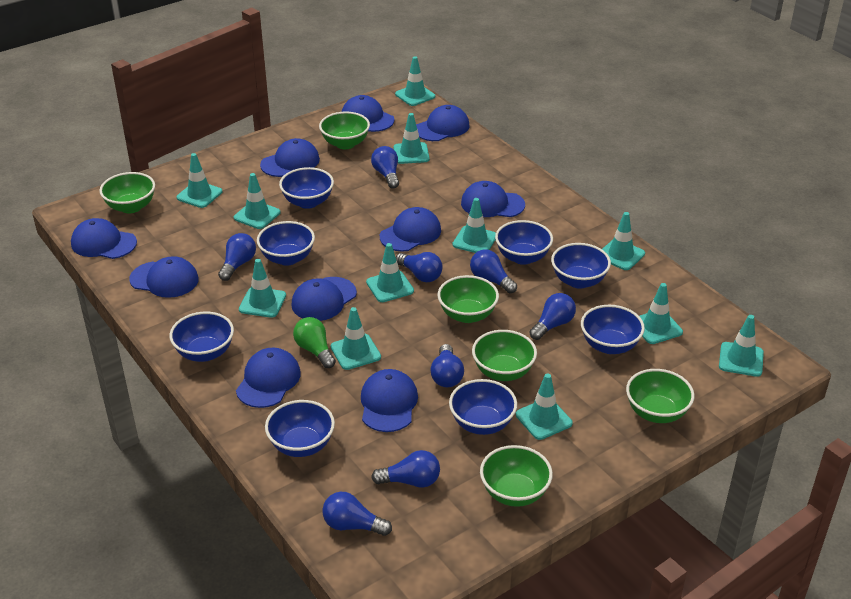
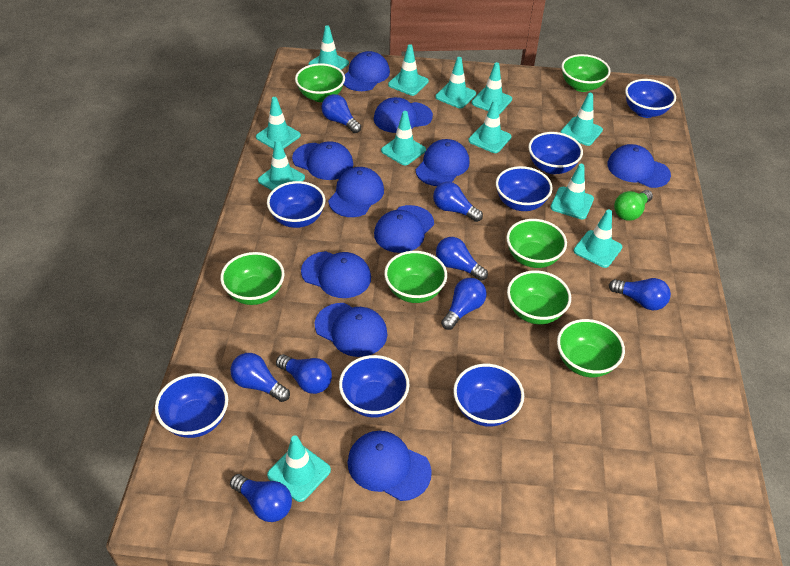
blue bowl: [169,312,234,362] [257,221,315,266] [265,400,335,457] [279,167,334,209] [449,379,517,435] [495,220,553,265] [551,243,611,289] [581,305,645,354] = 8 -> [155,373,228,438] [267,181,325,228] [339,355,410,418] [453,364,524,427] [496,166,553,211] [528,132,583,174] [625,79,676,118] = 7
green bowl: [99,172,155,213] [319,112,370,149] [437,275,499,323] [472,330,537,381] [480,445,553,507] [626,369,694,423] = 6 -> [220,252,284,305] [295,63,345,102] [384,251,447,303] [506,219,567,268] [507,270,571,324] [557,319,625,377] [561,54,611,92] = 7

